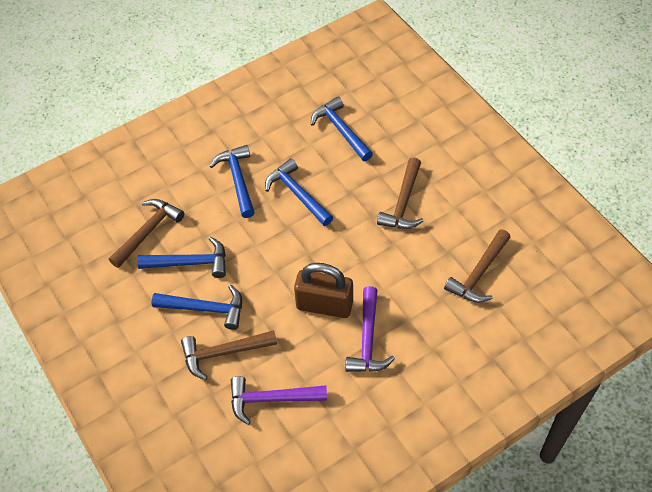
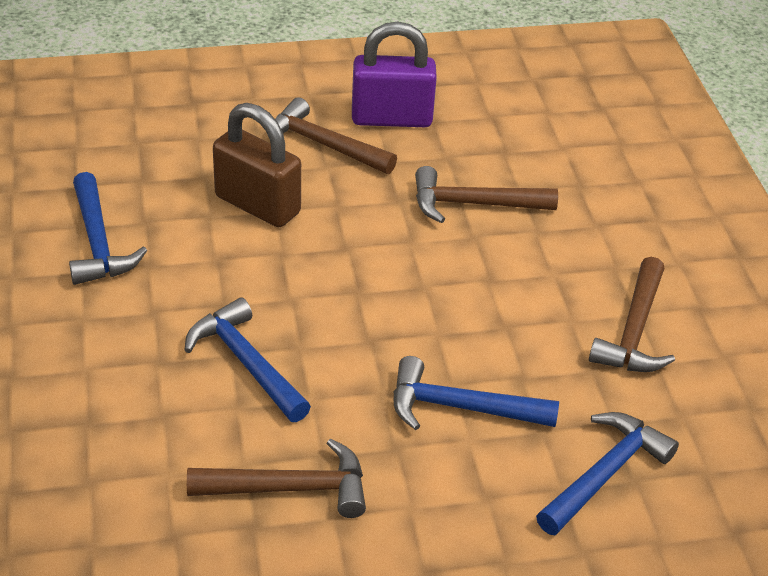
blue hammer: [137,237,226,278] [152,285,242,330] [210,145,255,218] [265,158,333,226] [311,96,373,161] = 5 -> [69,172,148,285] [184,298,311,422] [394,356,559,430] [536,412,679,536] = 4
purple hammer: [231,376,327,425] [345,286,395,372] = 2 -> none = 0
purple padlock: none = 0 -> [352,22,437,127] = 1

